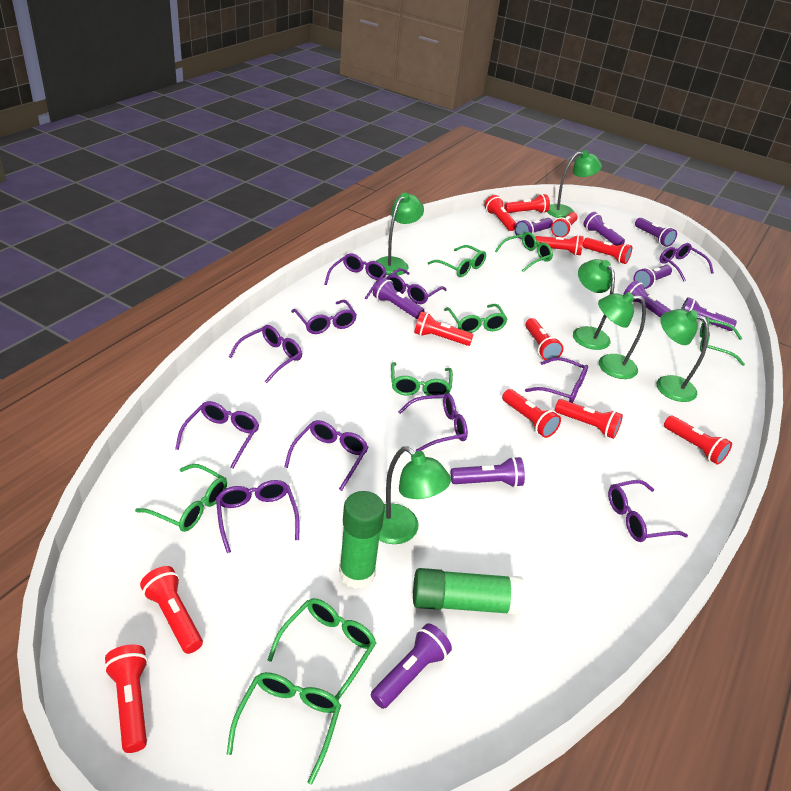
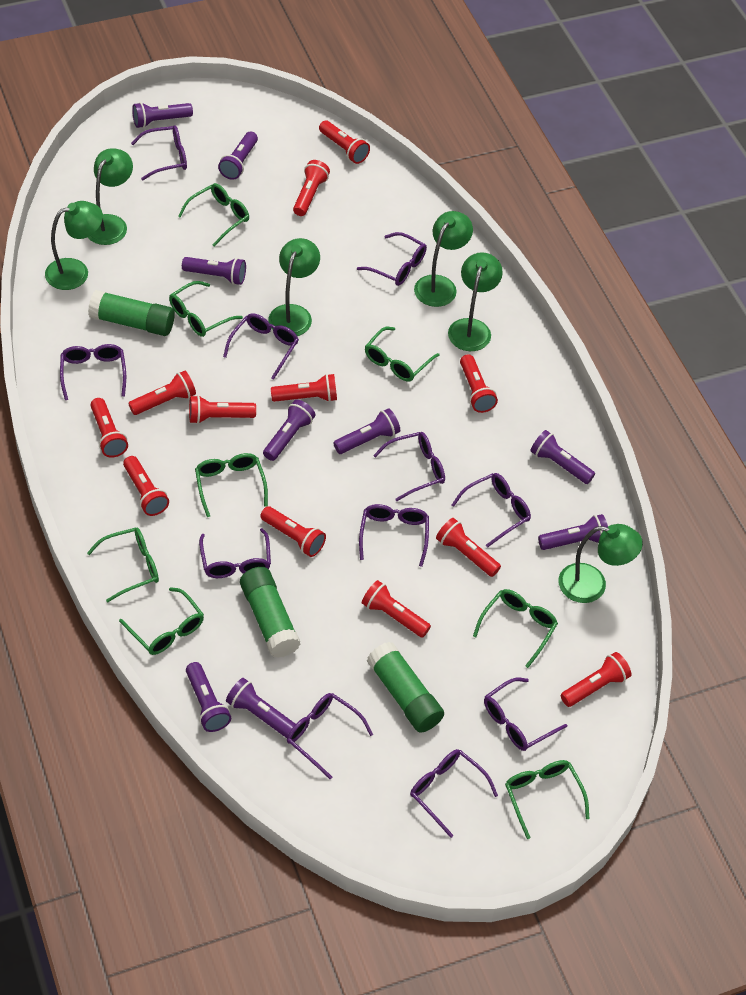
green glue stick: [339,491,385,589] [413,568,525,615] = 2 -> [88,290,175,336] [240,567,301,658] [367,642,444,733] = 3

